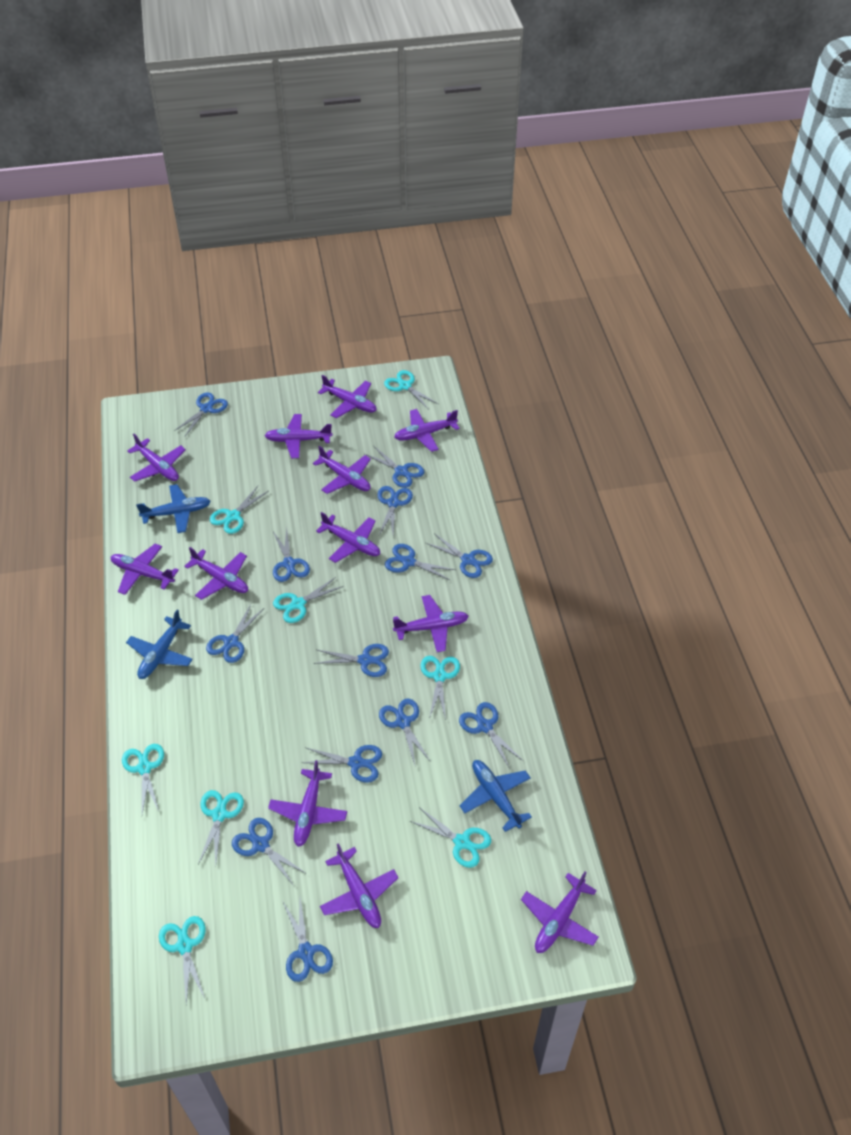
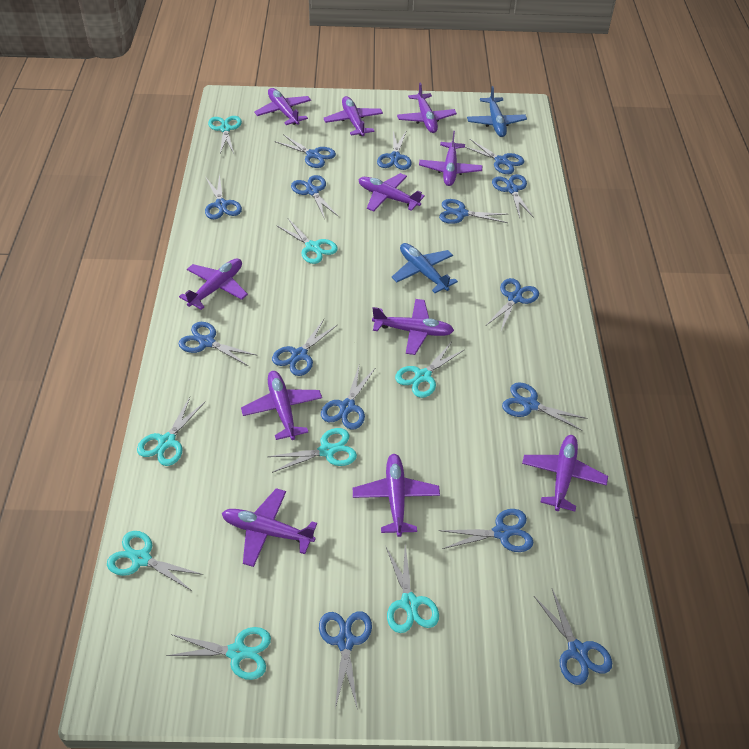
blue plane: [126,610,193,679] [136,484,211,533] [459,760,532,832] = 3 -> [392,243,458,293] [467,86,527,137] = 2
blue scissors: [174,393,228,436] [206,604,264,663] [232,818,307,886] [273,528,310,582] [283,898,333,982] [302,745,382,783] [314,644,389,677] [365,446,424,488] [377,486,413,535] [379,699,431,765] [385,544,455,580] [426,533,493,578] [459,702,523,769] = 13 -> [179,322,256,366] [205,174,242,219] [272,319,338,376] [274,134,336,168] [291,175,338,219] [319,611,372,710] [321,366,375,430] [377,131,412,170] [439,199,508,224] [439,509,533,552] [465,139,524,174] [487,278,539,331] [492,174,534,218] [502,382,587,431] [534,589,612,685] = 15
purple plane: [111,544,179,595] [127,434,186,482] [184,547,248,600] [265,414,333,458] [268,760,347,847] [313,446,371,494] [316,512,380,563] [318,375,376,418] [320,843,399,928] [393,595,469,652] [394,409,460,452] [521,871,598,953] = 12 -> [179,258,248,310] [222,488,317,567] [241,371,322,440] [254,88,311,125] [323,96,383,136] [353,454,440,537] [358,173,425,212] [372,299,454,355] [397,82,457,133] [419,131,482,186] [522,435,608,511] = 11

